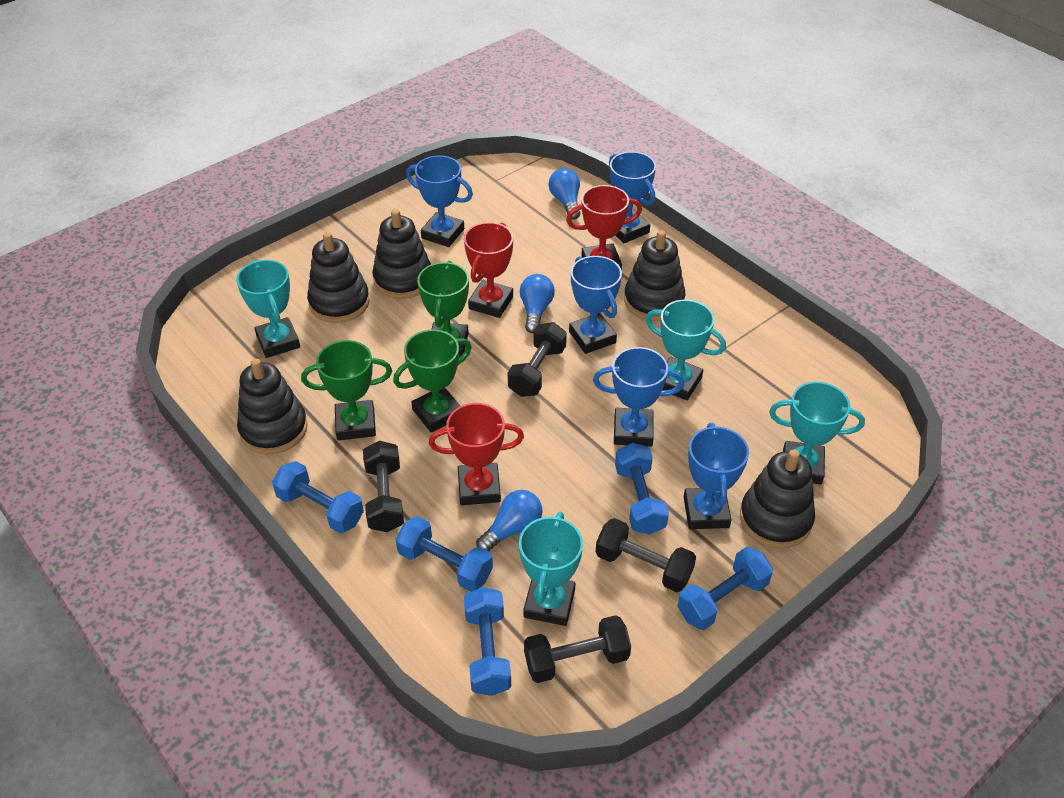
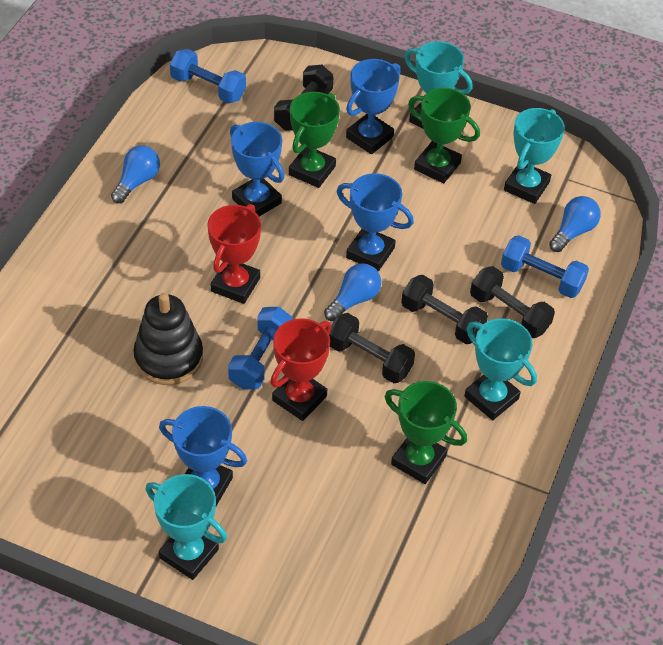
black stacking toy: [237,358,308,454] [307,232,370,323] [372,209,431,299] [624,230,685,321] [740,449,815,548] = 5 -> [133,293,203,385] = 1
blue dumbbell: [272,461,364,533] [396,516,493,592] [464,587,511,696] [615,443,669,535] [677,547,773,630] = 5 -> [170,49,246,103] [228,307,293,389] [501,235,589,298] = 3
blue trophy: [406,155,473,247] [569,256,622,354] [593,347,684,447] [609,152,656,243] [684,423,749,529] = 5 -> [159,406,247,506] [230,122,284,217] [337,173,414,272] [346,59,401,154] = 4
red trophy: [429,403,524,505] [464,222,513,318] [566,185,642,271] = 3 -> [207,204,261,304] [270,318,331,421] = 2

